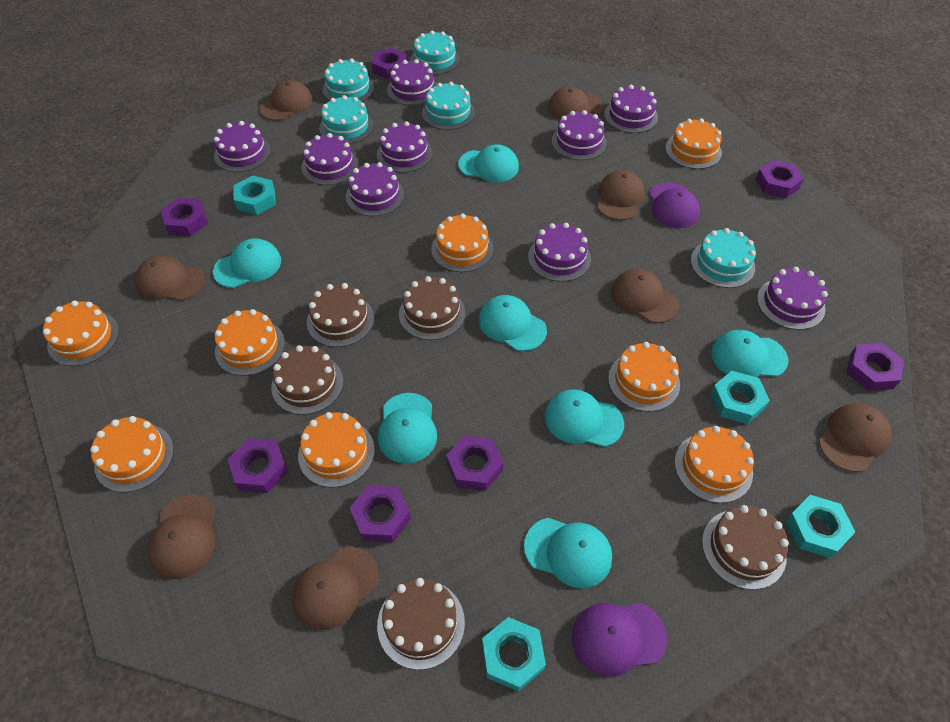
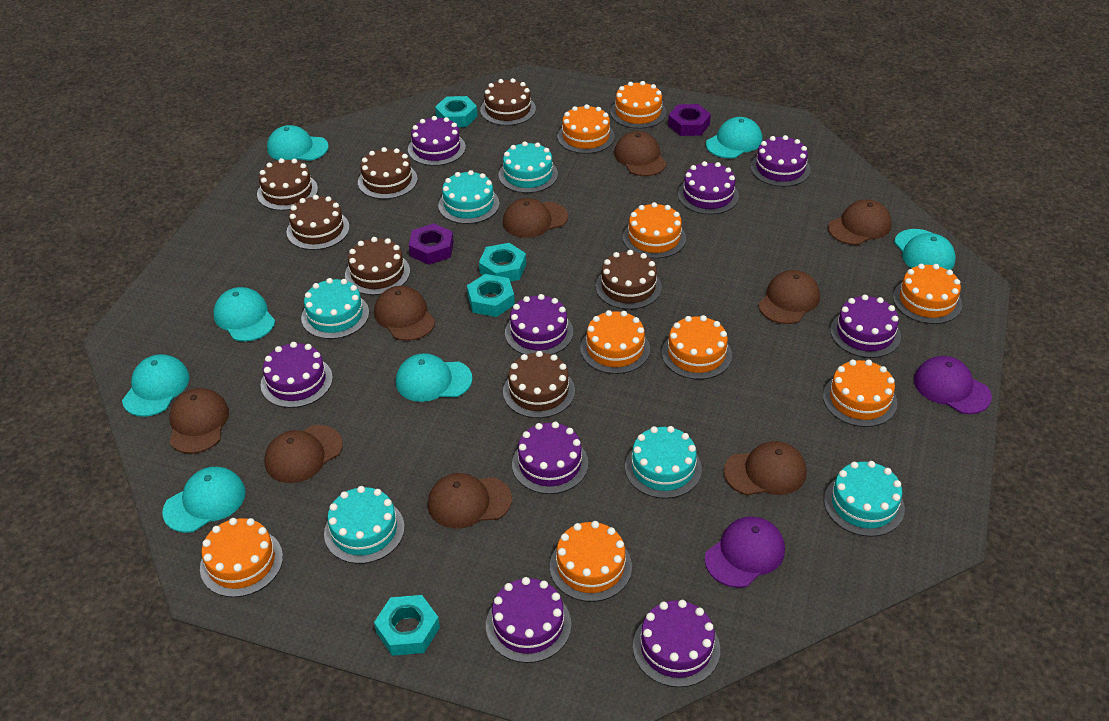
brown cake: [271,345,343,415] [307,283,374,347] [377,578,465,670] [399,276,465,340] [702,505,789,590] = 5 -> [257,158,318,211] [287,195,350,250] [345,237,410,295] [358,147,418,199] [480,78,536,126] [503,351,575,418] [596,250,662,309] = 7
brown cap: [135,256,205,301] [147,494,216,579] [260,80,313,121] [292,546,379,630] [548,87,604,120] [597,170,645,220] [611,269,679,323] [819,403,891,472] = 8 -> [169,388,229,454] [264,425,343,483] [374,286,435,341] [428,473,512,529] [503,198,568,238] [614,131,667,176] [724,441,806,495] [758,270,820,324] [828,199,892,245] = 9
orange cake: [43,300,119,366] [90,416,174,492] [215,309,285,376] [298,412,375,487] [431,214,494,272] [608,342,680,412] [665,119,722,169] [675,426,754,503] = 8 -> [200,518,283,597] [550,521,632,602] [557,104,615,154] [580,310,650,374] [610,81,666,129] [623,202,686,259] [662,315,732,379] [823,359,897,427] [893,264,962,324] = 9
purple nut: [161,198,208,236] [228,438,288,493] [350,485,411,542] [372,48,407,79] [446,435,504,491] [756,160,804,198] [846,343,904,391] = 7 -> [409,224,454,265] [668,104,711,136] = 2
turquoise cake: [319,95,374,144] [323,59,374,101] [410,31,460,75] [422,82,475,130] [691,228,756,288] = 5 -> [301,278,369,339] [324,486,405,564] [438,170,500,224] [499,141,558,193] [625,426,702,499] [824,461,905,537] = 6

